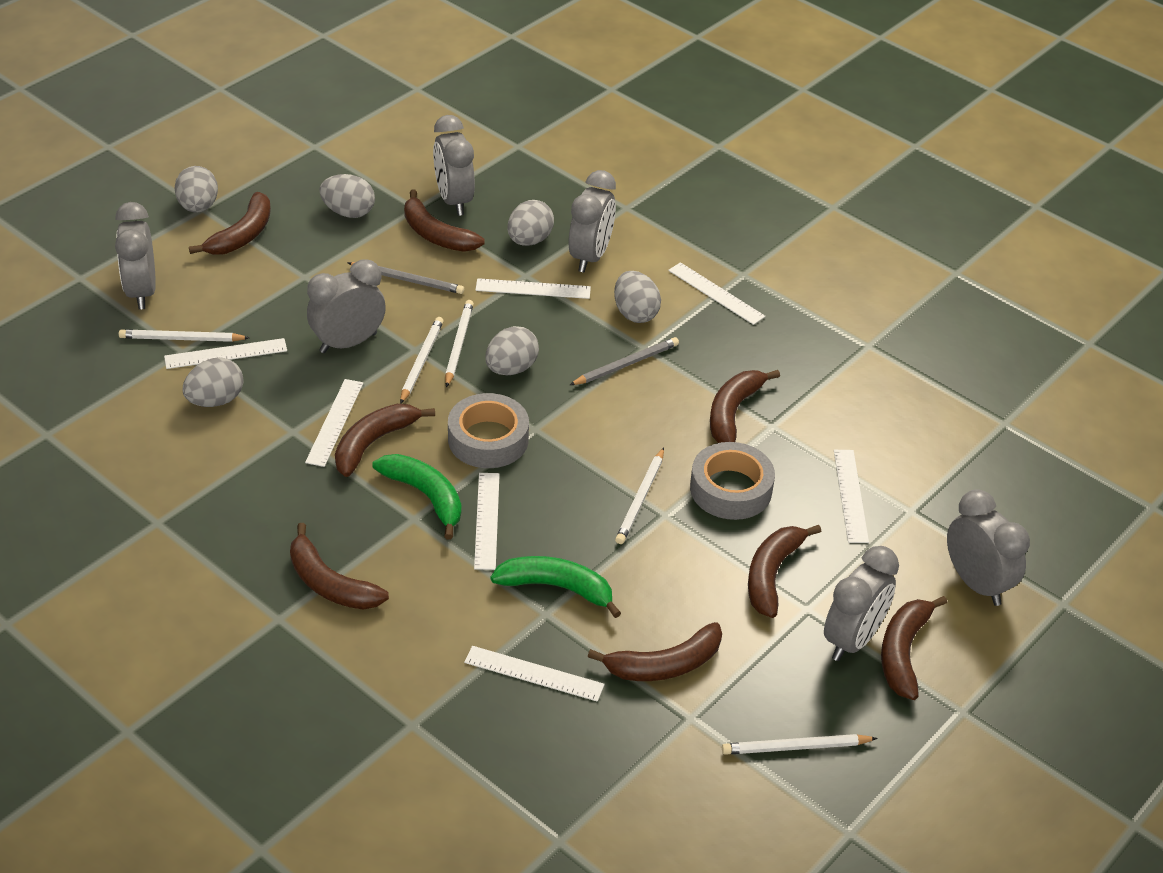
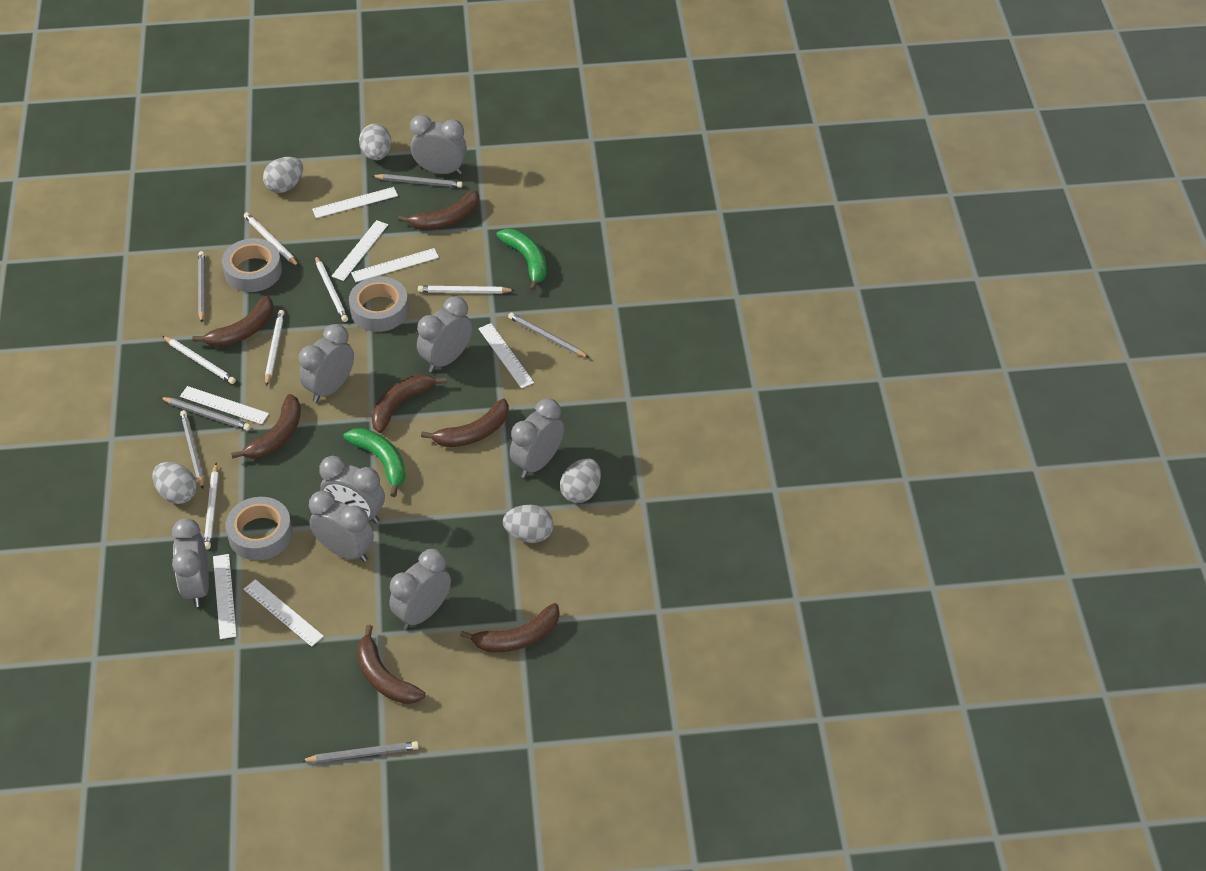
brown banana: [189,192,271,255] [290,523,389,610] [335,404,435,477] [404,189,485,252] [588,622,722,681] [710,370,780,443] [748,525,821,618] [881,596,947,700] = 8 -> [192,296,273,347] [231,394,301,459] [356,625,425,704] [371,374,447,433] [398,190,479,230] [421,399,509,447] [460,603,560,652] = 7
grey clock: [115,202,156,310] [307,259,386,353] [433,115,475,216] [569,170,616,273] [824,546,899,661] [947,489,1030,606] = 6 -> [172,518,209,607] [299,324,354,402] [309,491,374,562] [319,456,385,523] [389,549,451,629] [410,115,467,175] [417,296,472,372] [510,398,564,478] = 8
grey egg: [175,166,218,213] [183,357,244,407] [319,174,375,218] [485,326,539,375] [508,200,554,246] [614,271,661,323] = 6 -> [152,462,197,504] [263,157,303,193] [359,124,391,160] [503,505,554,543] [560,458,601,503] = 5
grey pencil: [347,262,464,294] [570,337,679,385] = 2 -> [160,397,251,431] [180,410,204,489] [198,251,205,323] [301,741,419,763] [372,174,463,188] [508,313,589,358] = 6
grey tape: [448,393,529,468] [690,442,775,520] = 2 -> [222,238,282,292] [225,497,293,560] [349,276,409,332] = 3
white pencil: [119,329,250,342] [400,317,444,404] [445,300,474,387] [615,448,664,544] [722,734,878,755] = 5 -> [163,336,236,384] [204,463,219,549] [244,212,299,267] [265,310,285,386] [315,255,348,322] [418,286,515,293] = 6

